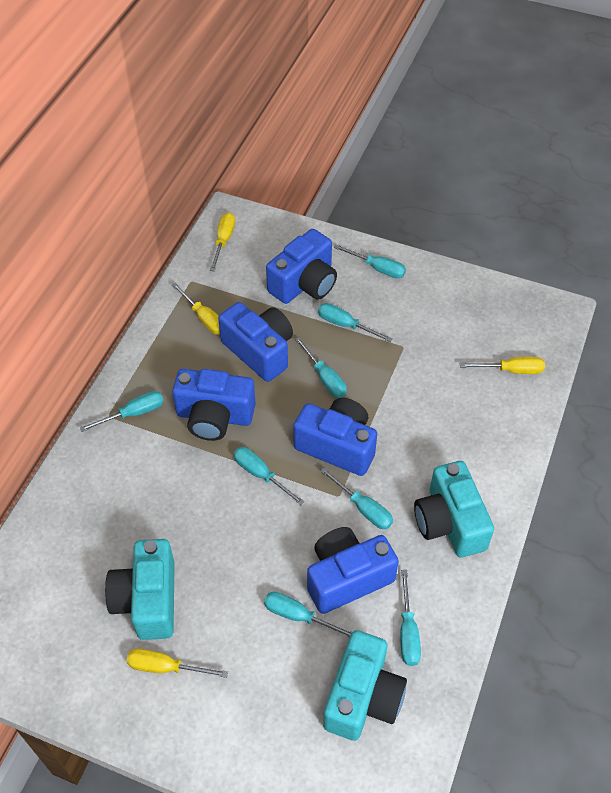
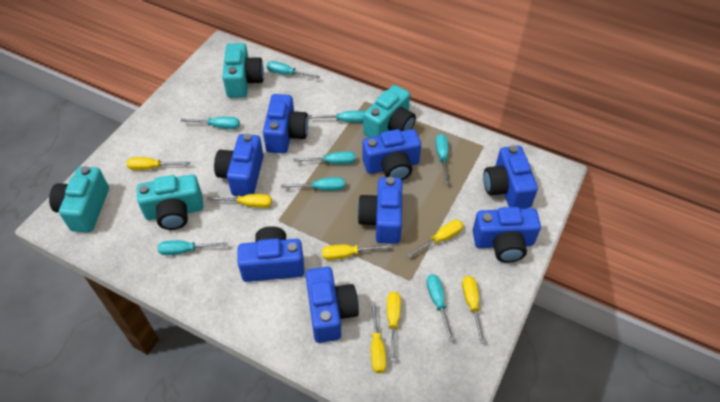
blue camera: [172,369,256,441] [218,302,293,382] [266,229,337,304] [293,398,377,476] [307,527,399,614] = 5 -> [214,134,264,196] [237,226,304,282] [263,94,308,153] [305,267,359,343] [357,177,402,244] [362,129,421,180] [473,207,541,263] [483,145,538,209] = 8
turquoise camera: [105,539,174,640] [323,630,407,741] [414,461,494,558] = 3 -> [49,166,109,232] [137,174,203,230] [222,43,264,98] [363,85,416,137] = 4
yellow screwdriver: [127,648,228,678] [172,282,220,334] [210,212,235,271] [460,357,545,374] = 4 -> [126,157,190,170] [207,194,272,208] [322,244,391,260] [371,302,386,373] [387,292,401,362] [407,220,463,258] [462,276,485,344] = 7

